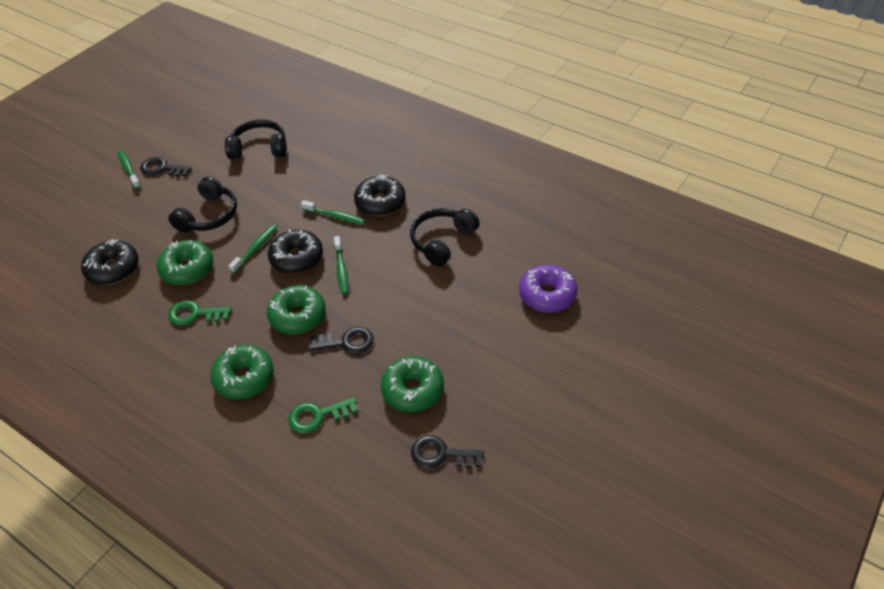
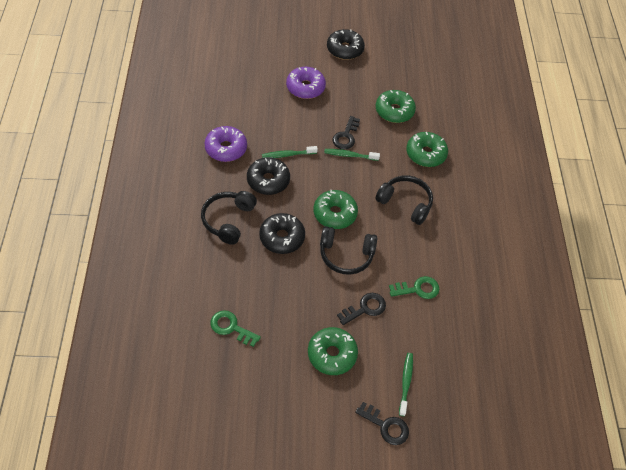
green toothbrush: [118,150,141,189] [228,224,277,273] [301,200,365,225] [334,236,348,295] = 4 -> [262,146,318,158] [324,149,380,161] [399,353,413,416] = 3
purple donut: [519,265,577,313] = 1 -> [205,126,247,162] [286,67,326,99] = 2

